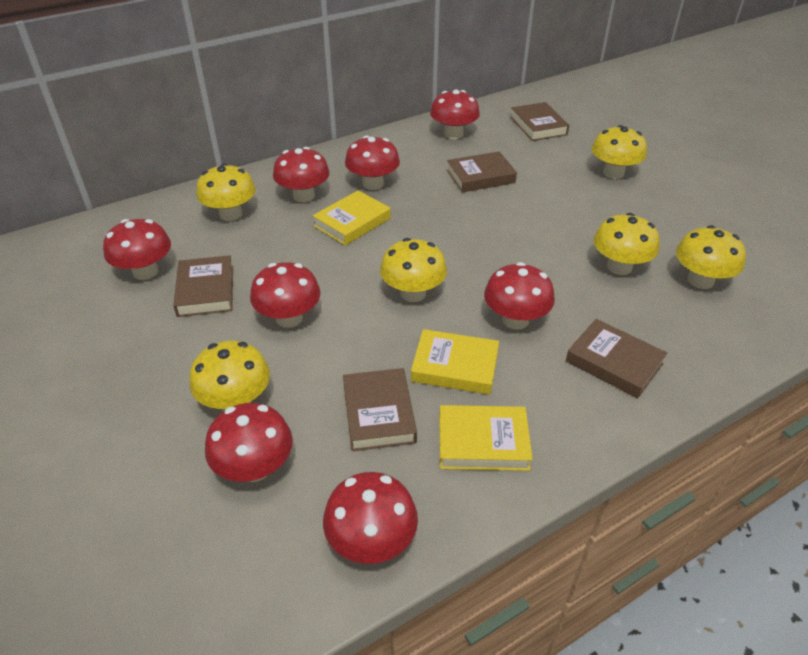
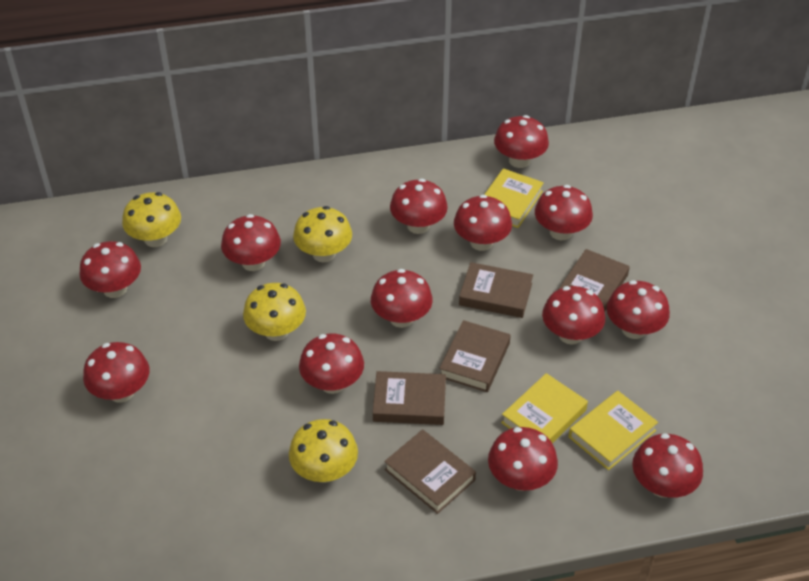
red mushroom: [103,219,171,280] [205,403,293,482] [250,262,321,328] [273,147,330,202] [323,472,418,564] [345,136,400,190] [430,90,480,139] [484,262,555,330] = 8 -> [79,241,141,298] [83,342,149,403] [221,214,281,271] [299,334,364,394] [371,269,433,328] [390,179,448,234] [454,195,512,251] [488,427,558,491] [494,115,549,168] [535,185,593,240] [542,286,605,345] [607,280,670,339] [632,433,703,498] = 13
yellow mushroom: [190,341,270,411] [196,163,256,221] [380,238,447,302] [592,125,647,179] [593,213,660,275] [676,225,746,289] = 6 -> [122,192,181,247] [243,283,306,341] [289,419,358,483] [293,206,352,262] = 4

